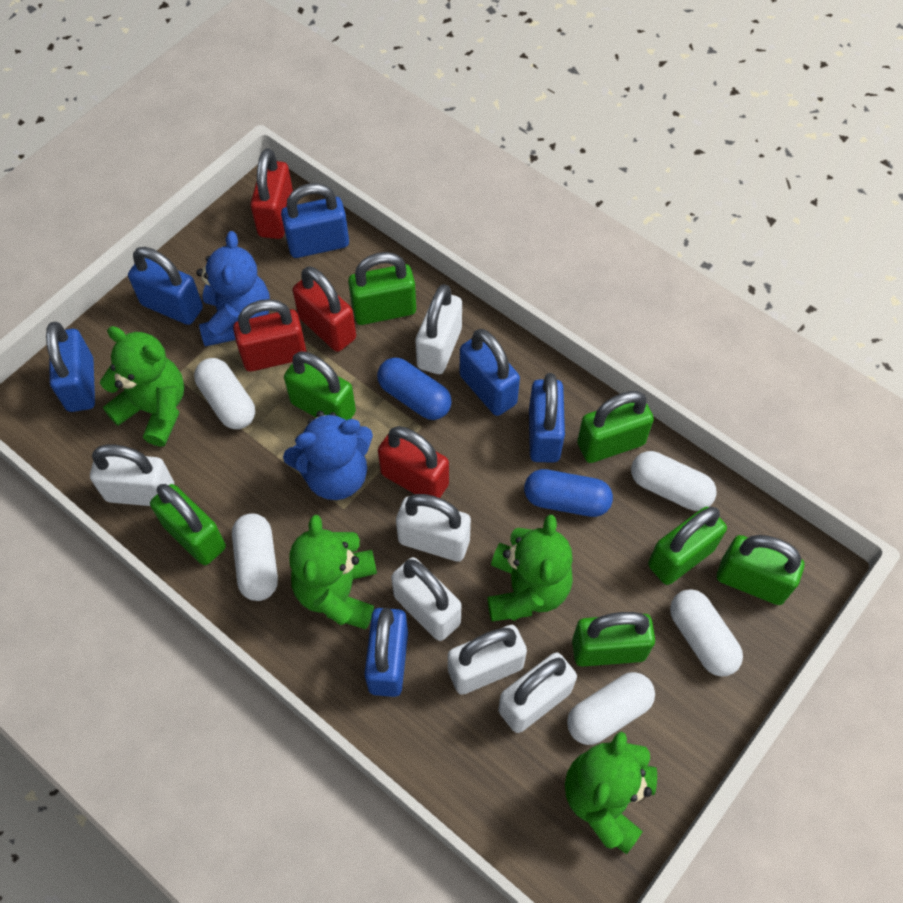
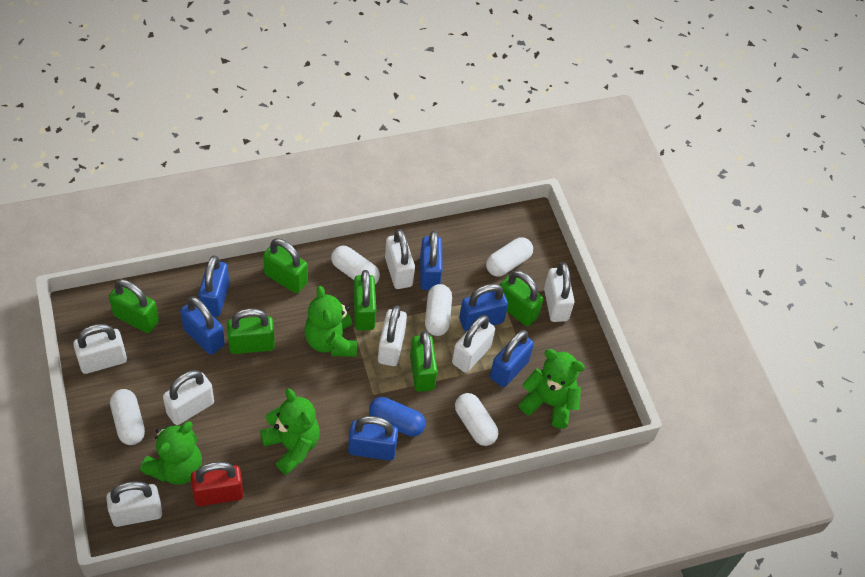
blue capsule: [377,357,452,420] [524,469,613,517] = 2 -> [369,397,426,437] = 1
blue teddy bear: [196,231,270,346] [283,411,373,500] = 2 -> none = 0
green padlock: [150,484,226,565] [284,351,356,420] [348,252,416,325] [572,612,655,667] [577,391,654,463] [648,507,727,585] [717,535,804,605] = 7 -> [109,279,159,333] [227,308,275,354] [263,238,308,293] [353,270,376,330] [410,331,438,392] [500,270,543,326] = 6
red padlock: [233,299,307,372] [251,148,293,239] [293,266,356,352] [378,426,449,498] = 4 -> [191,462,244,506] = 1
white padlock: [90,445,174,506] [391,557,461,641] [396,494,471,562] [415,284,462,374] [448,625,527,695] [498,652,577,733] = 6 -> [73,324,127,374] [106,481,162,527] [163,370,214,425] [378,305,407,366] [385,229,415,289] [452,315,495,373] [544,262,574,322] = 7

